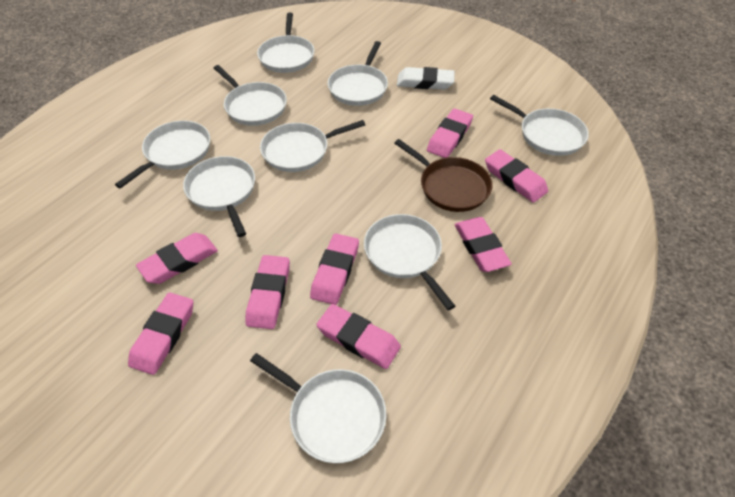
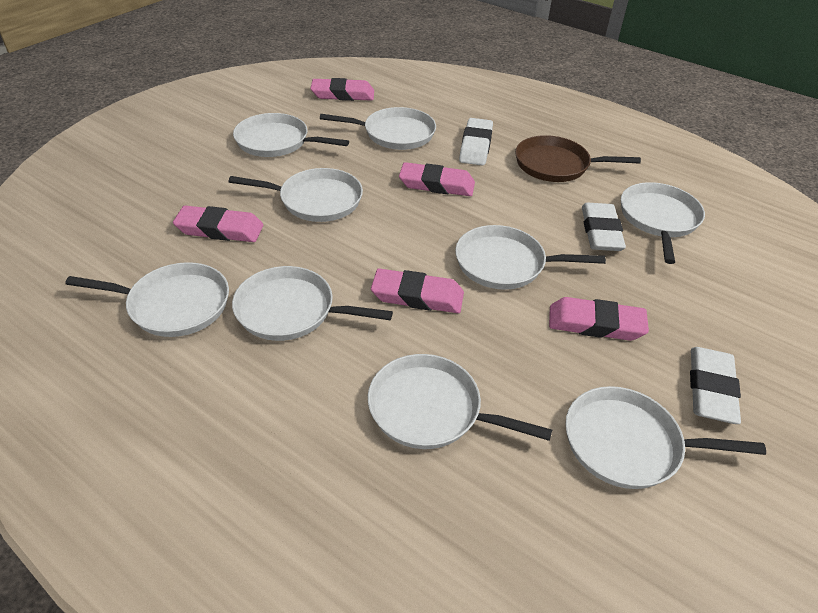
pink eraser: [128,293,193,375] [136,233,218,284] [245,255,290,329] [310,234,359,305] [316,304,401,369] [427,109,473,158] [455,217,512,272] [485,149,548,203] = 8 -> [173,206,263,242] [310,78,374,101] [371,268,464,313] [399,162,475,196] [549,297,649,341] = 5
white eraser: [397,67,455,90] = 1 -> [459,118,493,166] [582,203,626,251] [690,347,741,424] = 3

